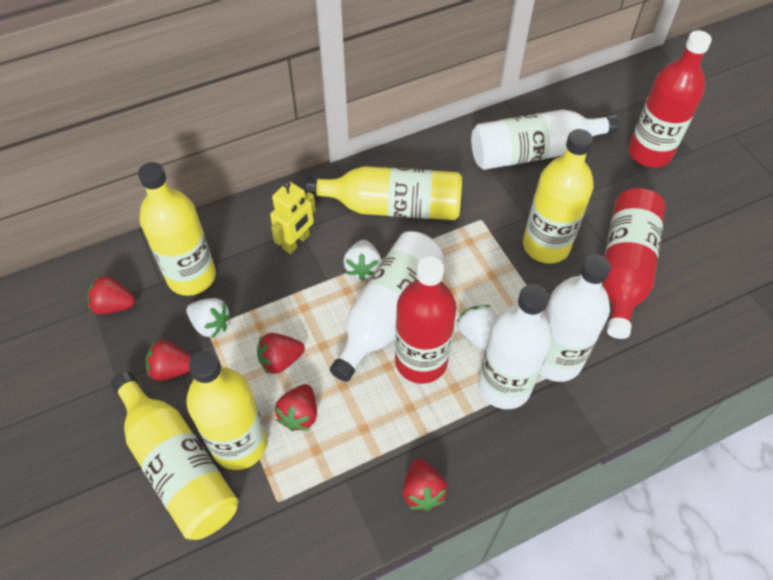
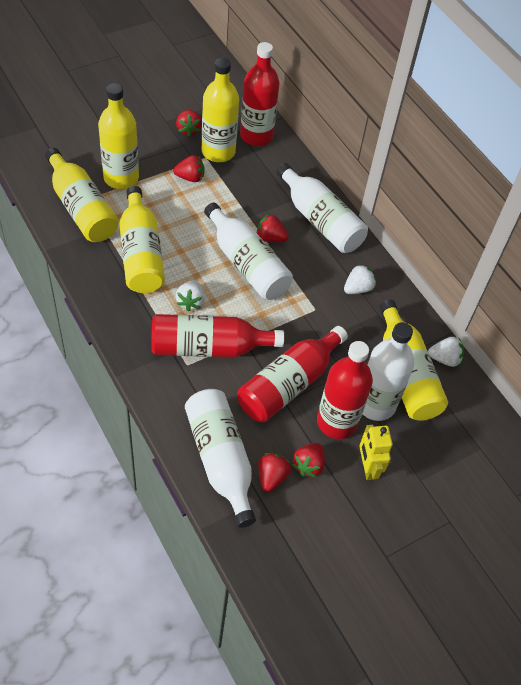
red bottle: [395,256,457,384] [602,188,666,339] [628,30,712,168] = 3 -> [151,314,284,357] [237,326,348,422] [240,42,280,146] [317,341,373,439] = 4

